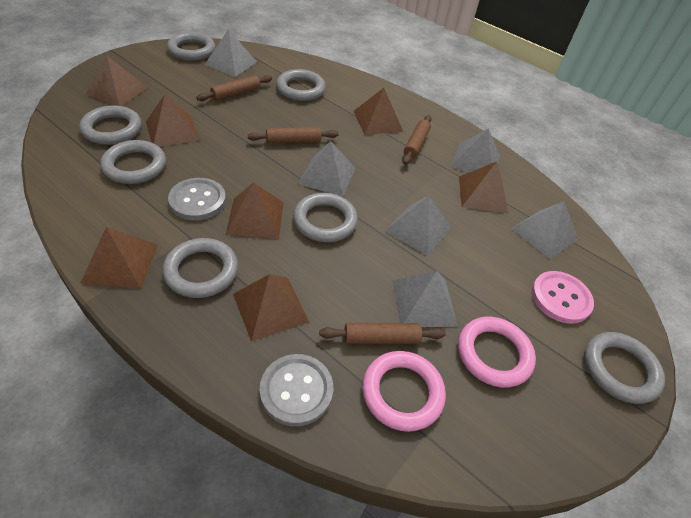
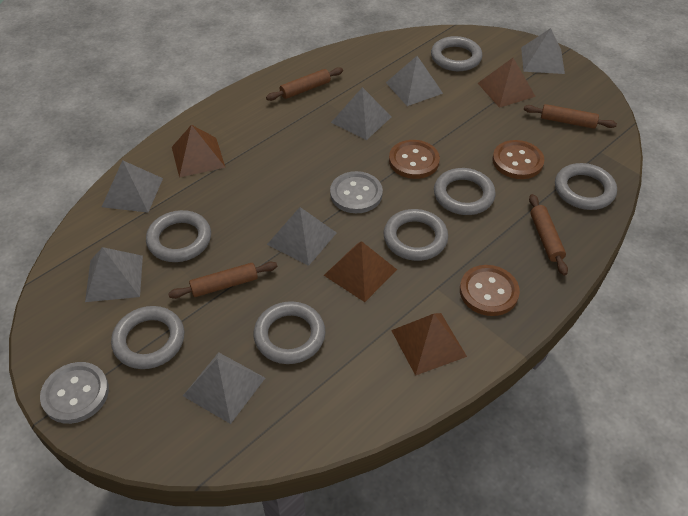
brown button: none = 0 -> [389,140,440,179] [460,265,520,316] [492,140,544,179] = 3
brown pyramid: [81,227,158,289] [85,55,147,106] [146,95,199,147] [226,182,284,239] [233,274,309,341] [354,88,403,135] [459,161,508,213] = 7 -> [172,125,226,177] [324,241,397,302] [391,313,467,376] [478,58,536,108] = 4
grey pyramid: [205,30,257,77] [298,141,356,197] [385,196,451,256] [393,271,458,327] [451,128,500,173] [511,202,578,260] = 6 -> [85,247,143,302] [102,160,163,212] [183,352,265,424] [267,207,337,266] [331,87,392,140] [386,56,443,106] [521,28,565,74] = 7
pink button: [531,271,594,324] = 1 -> none = 0
pink ring: [362,351,446,432] [458,317,536,388] = 2 -> none = 0

